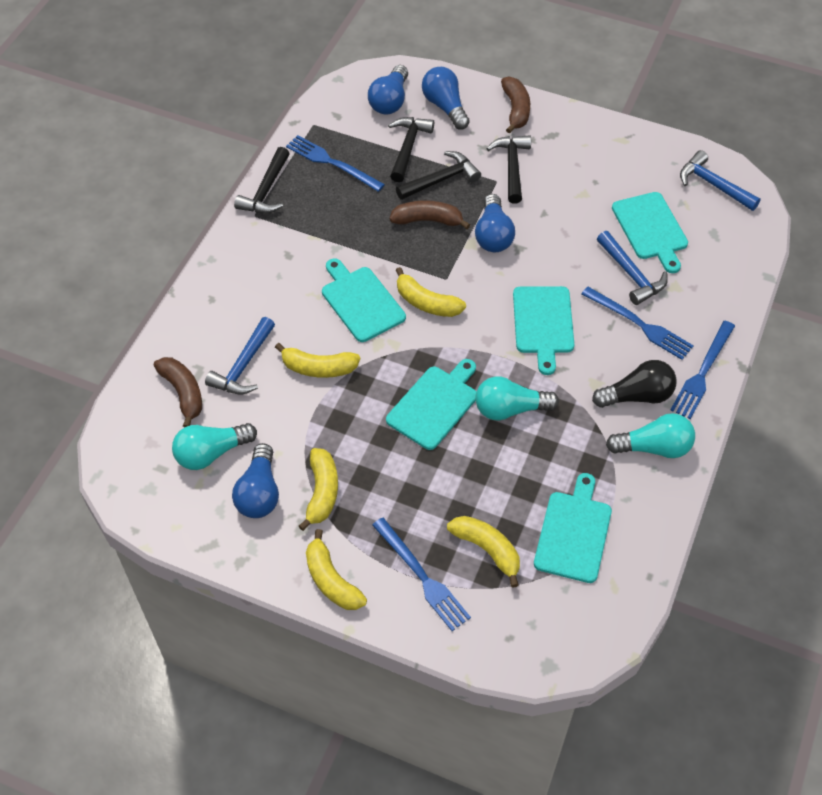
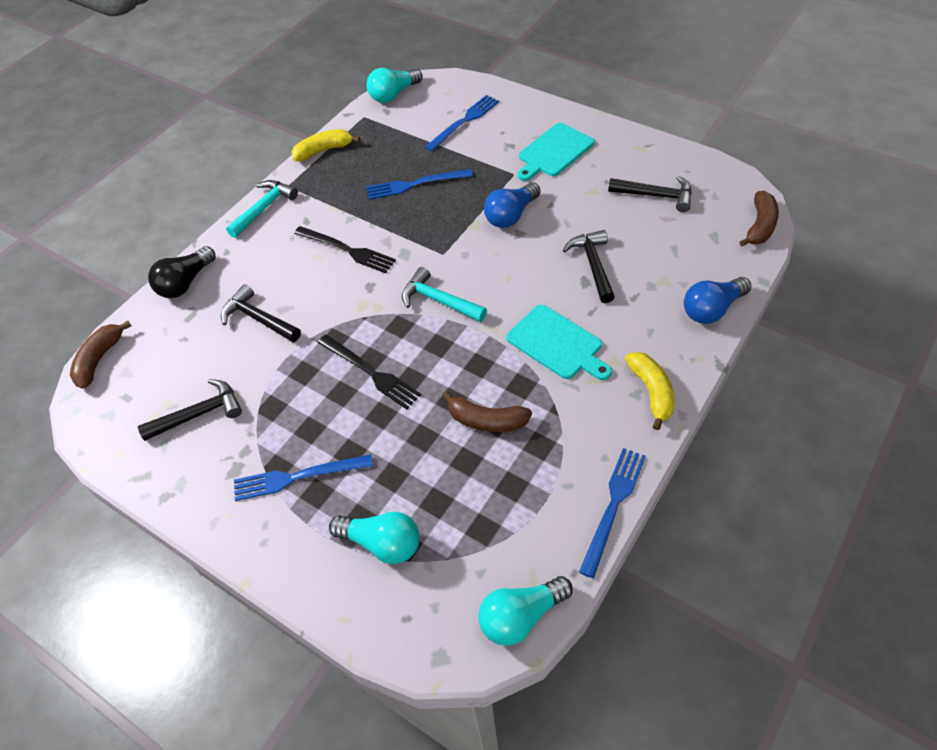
black fork: none = 0 -> [294,226,396,273] [318,335,421,409] = 2
blue hammer: [205,317,275,394] [597,231,668,305] [680,150,761,211] = 3 -> none = 0
blue light bulb: [232,443,279,518] [368,65,408,115] [422,67,470,129] [475,194,515,252] = 4 -> [484,182,541,228] [684,277,751,324] = 2
turquoise cutting board: [322,259,406,342] [386,359,477,450] [513,286,575,375] [534,473,612,583] [612,192,688,273] = 5 -> [506,305,612,380] [517,123,594,181] = 2
turquoise hammer: none = 0 -> [226,180,298,238] [402,267,487,322] = 2
yellow banana: [275,343,360,378] [299,448,338,531] [306,529,367,610] [396,267,466,317] [447,516,520,587] = 5 -> [292,129,360,161] [625,352,675,430] = 2

